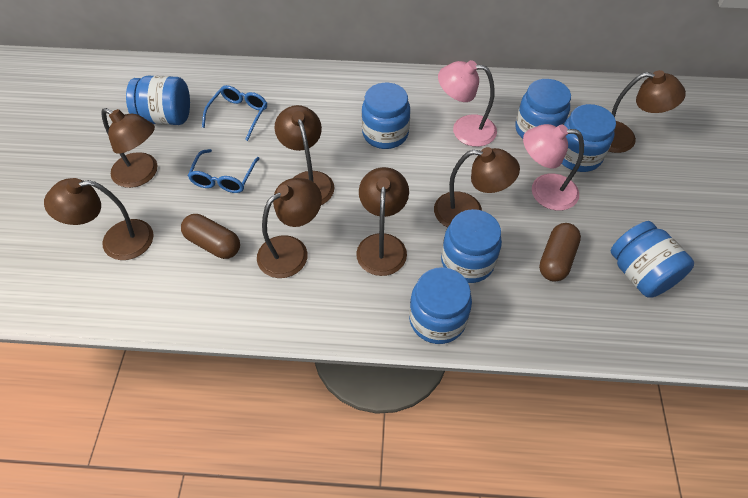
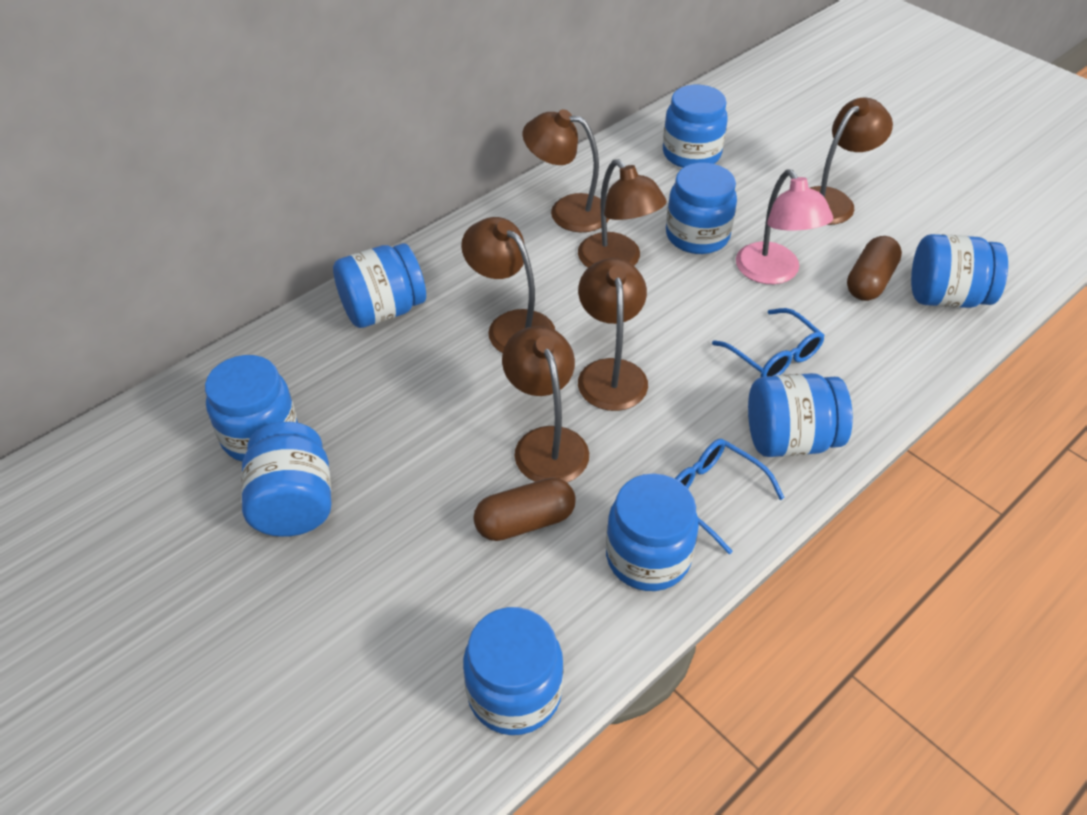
blue jar: [126,76,190,125] [362,83,410,149] [409,267,472,344] [441,209,502,283] [515,79,571,139] [562,104,616,172] [611,221,694,298] = 7 -> [205,355,298,462] [241,422,331,537] [333,243,426,328] [463,607,564,735] [606,473,699,591] [663,85,728,168] [666,163,737,254] [748,373,853,457] [911,234,1008,308] = 9
brown lamp: [44,178,154,260] [101,108,158,188] [257,178,322,278] [275,105,335,205] [356,167,409,276] [434,147,520,227] [608,70,686,153] = 7 -> [461,217,555,353] [502,326,589,482] [523,109,609,232] [578,159,667,268] [578,258,648,411] [810,98,893,225] = 6
pink lamp: [438,60,497,147] [523,124,584,211] = 2 -> [736,169,833,284] = 1

